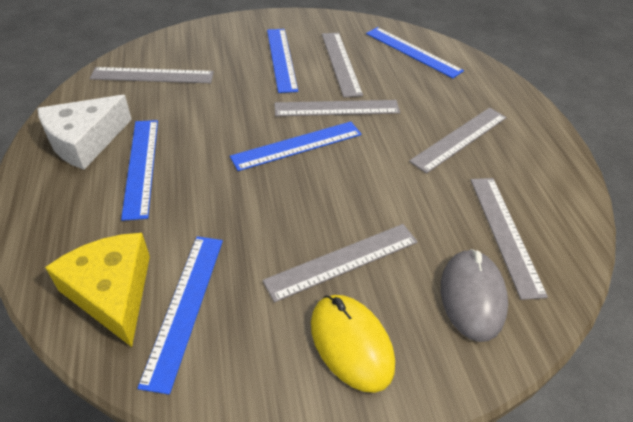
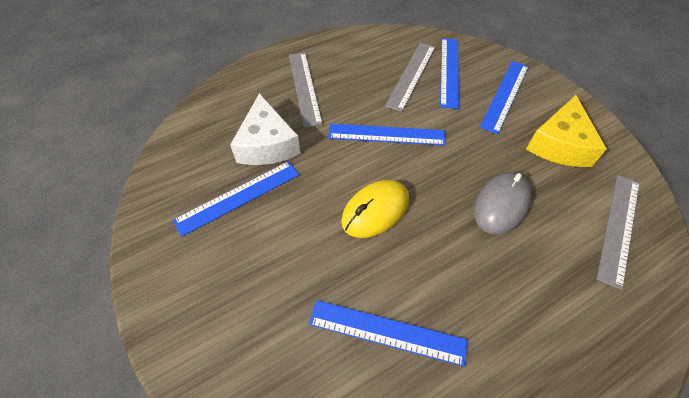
grey ruler: [90,67,214,83] [262,224,418,302] [274,100,400,116] [322,33,363,98] [409,108,507,174] [471,178,548,300] = 6 -> [289,52,323,128] [385,43,435,112] [596,175,639,290] = 3

